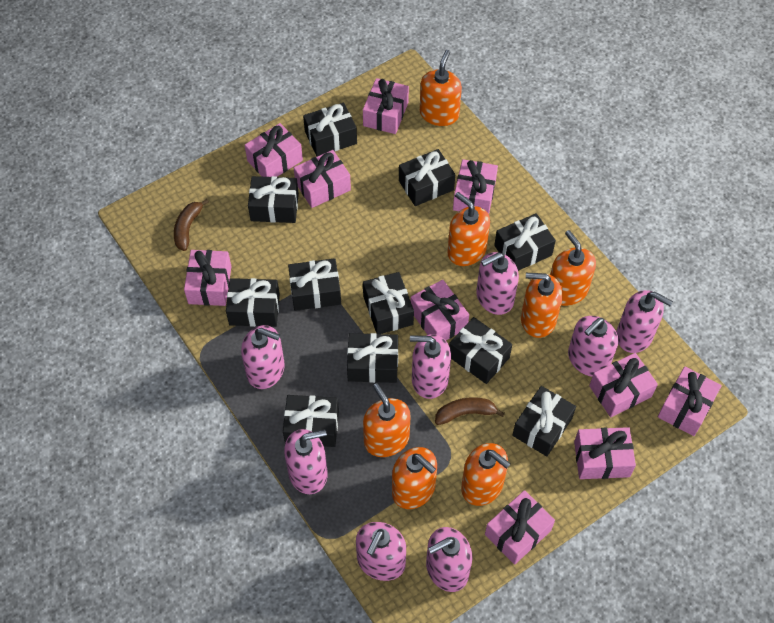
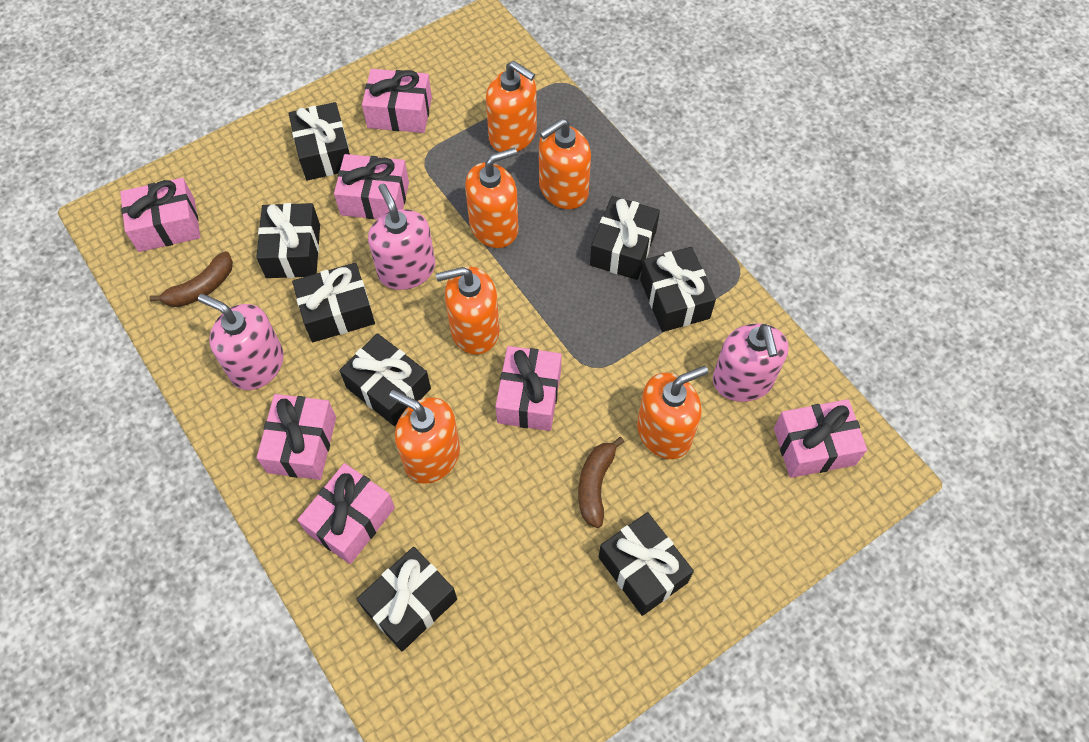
black gift: [226,278,280,327] [248,176,299,223] [283,395,339,447] [288,258,341,311] [303,103,357,157] [347,333,398,383] [363,272,414,334] [399,149,455,206] [449,317,512,384] [494,213,556,271] [512,386,576,456] = 11 -> [256,203,320,278] [289,102,350,181] [292,263,375,342] [339,333,431,426] [357,547,457,651] [590,196,660,280] [599,512,694,616] [640,247,716,332] = 8
orange soap dispenser: [363,383,411,457] [392,447,437,509] [420,50,462,126] [447,192,490,266] [461,443,511,506] [521,273,563,338] [550,230,596,306] = 7 -> [389,390,460,484] [436,267,500,355] [465,148,519,248] [486,61,537,152] [539,119,591,209] [637,366,708,459] = 6
pink gift: [184,250,232,306] [245,123,303,177] [294,150,351,208] [363,78,409,134] [411,280,469,340] [453,159,498,214] [485,490,555,565] [574,427,636,479] [589,353,658,417] [658,367,722,436] = 10 -> [120,178,200,252] [257,394,336,480] [298,463,395,564] [334,154,409,219] [362,69,432,133] [495,346,562,431] [774,399,867,478] = 7
pink soap dispenser: [241,325,285,389] [284,429,328,494] [356,522,406,581] [410,334,451,399] [426,527,472,592] [476,252,519,315] [568,316,618,377] [617,290,673,353] = 8 -> [198,294,284,390] [368,184,435,290] [713,323,789,402] = 3

